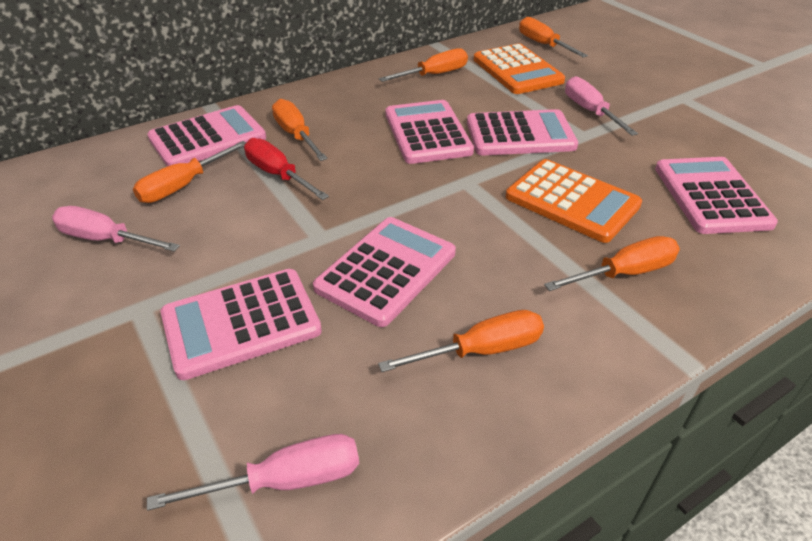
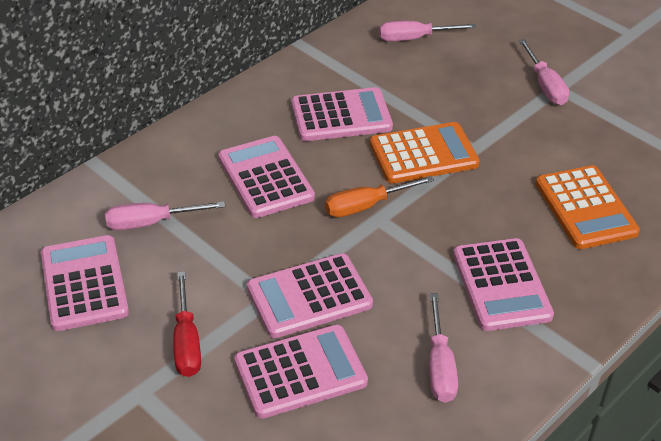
orange screwdriver: [133,141,246,203] [272,99,328,161] [378,310,544,372] [379,48,468,82] [519,17,588,58] [544,236,680,291] = 6 -> [325,176,434,217] = 1
pink screwdriver: [52,206,180,251] [147,434,359,511] [565,76,638,136] = 3 -> [105,201,225,230] [379,21,477,41] [429,293,458,402] [519,39,569,105] = 4

